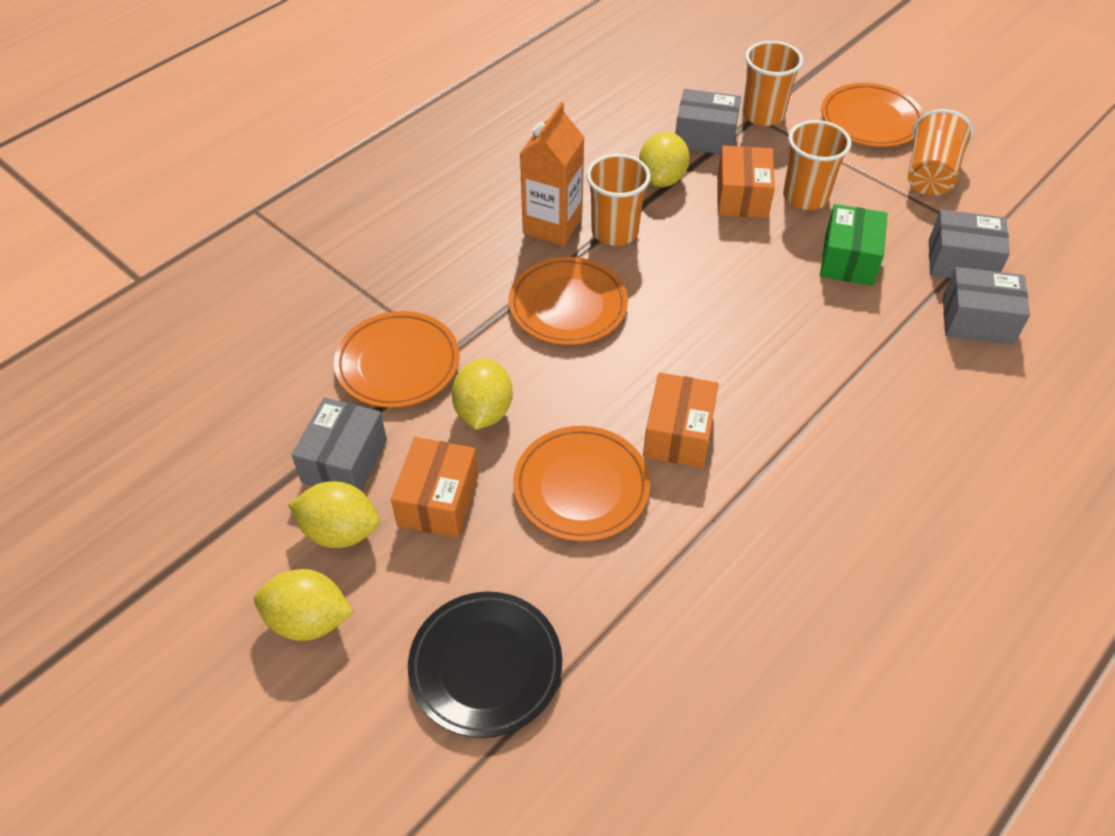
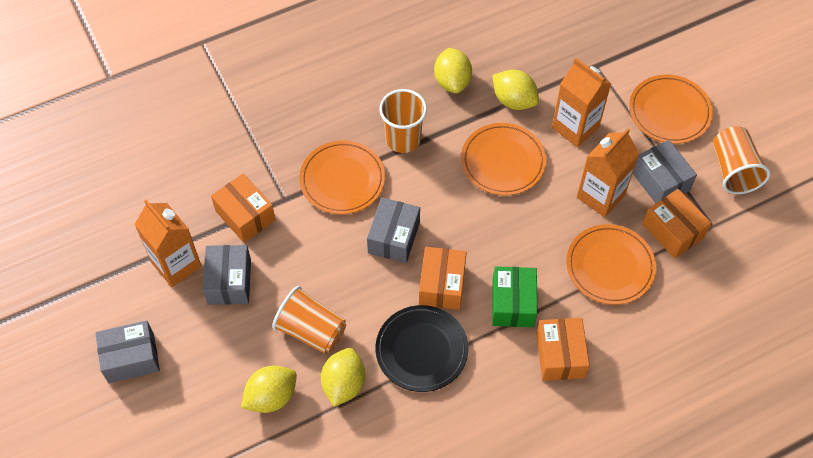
orange box: [391,437,478,538] [643,372,719,468] [717,146,775,218] = 3 -> [211,174,276,243] [419,247,467,310] [536,318,589,381] [642,189,711,258] = 4
orange carton: [520,102,585,246] = 1 -> [134,200,202,287] [552,58,611,147] [577,128,640,217] = 3
orange cup: [586,154,651,246] [742,41,803,126] [783,120,851,210] [908,109,974,196] = 4 -> [272,286,346,354] [379,89,427,153] [713,126,770,194] = 3

